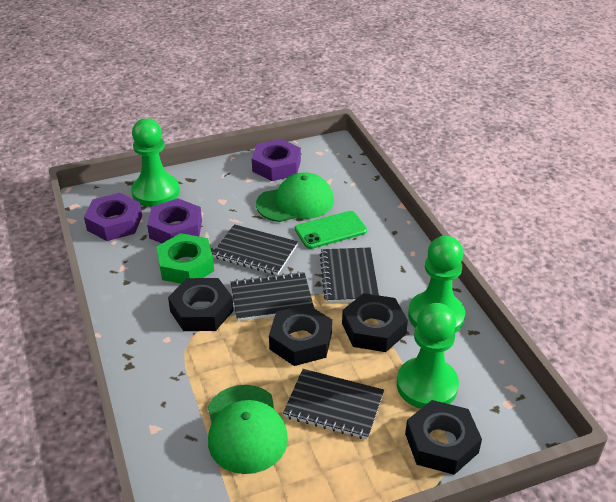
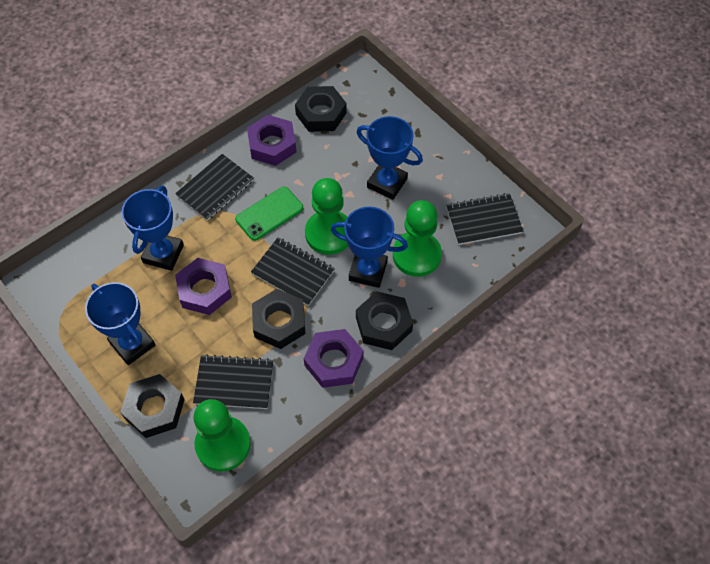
blue trophy: none = 0 -> [85,282,156,365] [122,186,184,271] [331,207,408,288] [357,116,423,200] = 4
green cap: [208,385,288,474] [256,172,334,222] = 2 -> none = 0
green nut: [157,233,214,284] = 1 -> none = 0

